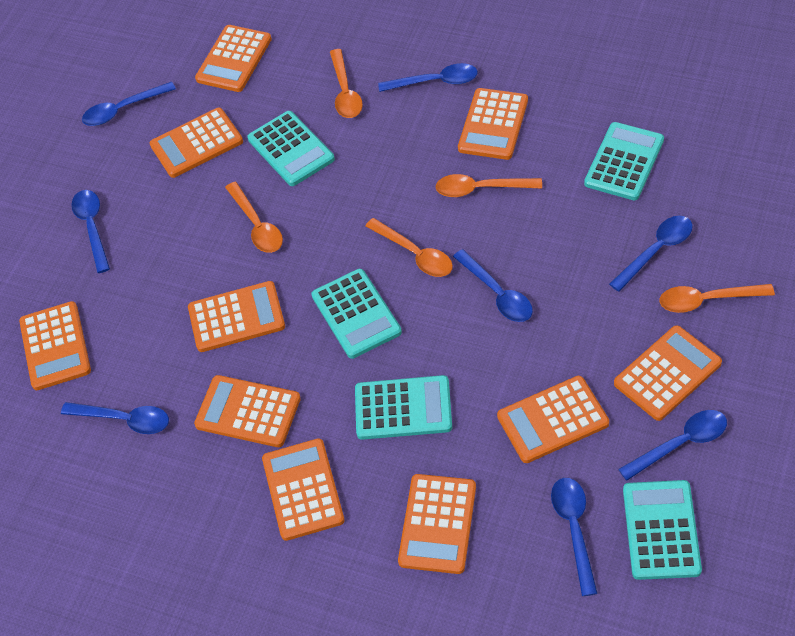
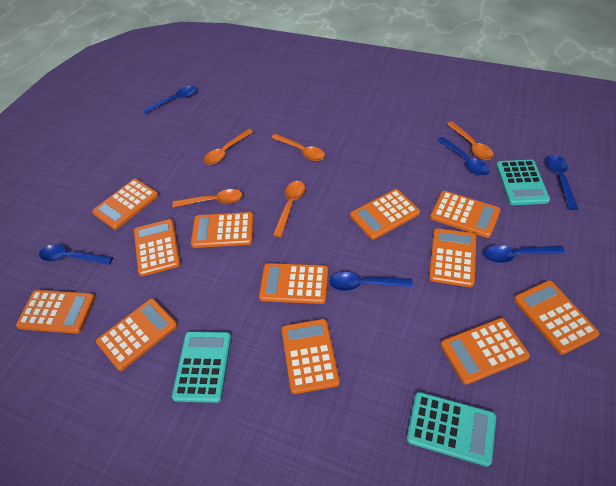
blue spoon: [61,402,169,434] [71,190,110,273] [82,82,176,126] [378,63,478,92] [453,249,533,322] [551,478,598,596] [609,216,693,292] [618,410,727,481] = 8 -> [39,244,113,265] [142,86,197,114] [329,272,413,291] [437,137,489,176] [484,245,565,263] [546,155,578,210] = 6
orange calculator: [19,301,91,390] [150,108,243,178] [188,281,285,352] [194,375,301,447] [195,25,272,92] [262,438,345,541] [398,474,476,574] [458,88,528,160] [497,376,609,463] [614,325,722,421] = 10 -> [16,290,95,334] [92,179,159,229] [96,298,177,371] [134,219,181,276] [191,212,254,248] [259,263,328,304] [282,319,340,394] [350,189,420,240] [429,228,476,287] [430,191,501,238] [441,318,530,385] [514,280,600,355] = 12
turquoise calculator: [247,111,335,186] [311,269,402,359] [355,375,452,440] [584,122,664,200] [623,480,702,580] = 5 -> [172,331,231,403] [407,392,496,467] [496,160,550,205] = 3

